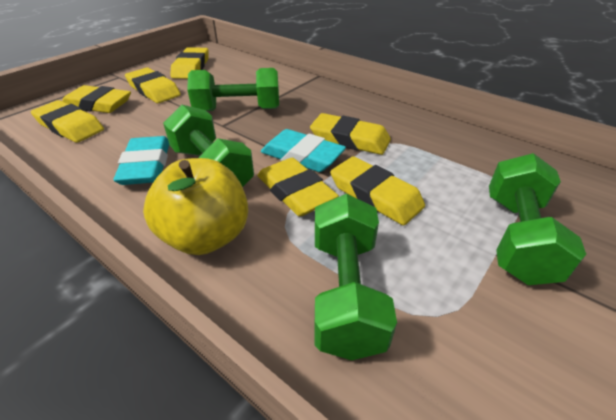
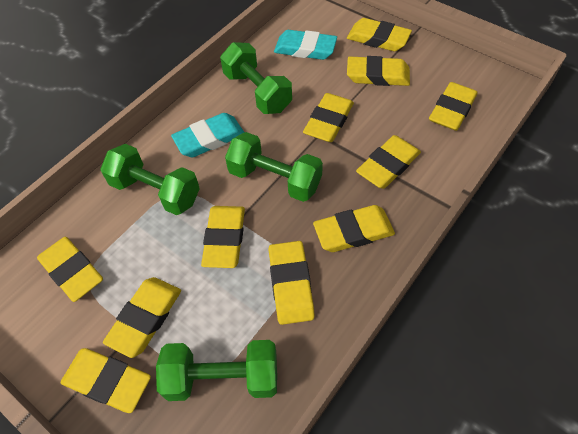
yellow apple: [143,158,248,255] = 1 -> none = 0
yellow eraser: [31,100,104,143] [62,85,131,113] [125,67,181,103] [171,47,209,79] [257,158,339,216] [310,113,391,155] [330,156,425,225] = 7 -> [37,237,103,302] [61,348,151,413] [103,277,181,358] [201,206,245,268] [269,241,315,325] [303,93,354,142] [313,205,395,252] [347,18,412,51] [347,56,410,86] [356,135,421,189] [429,82,477,131] = 11

